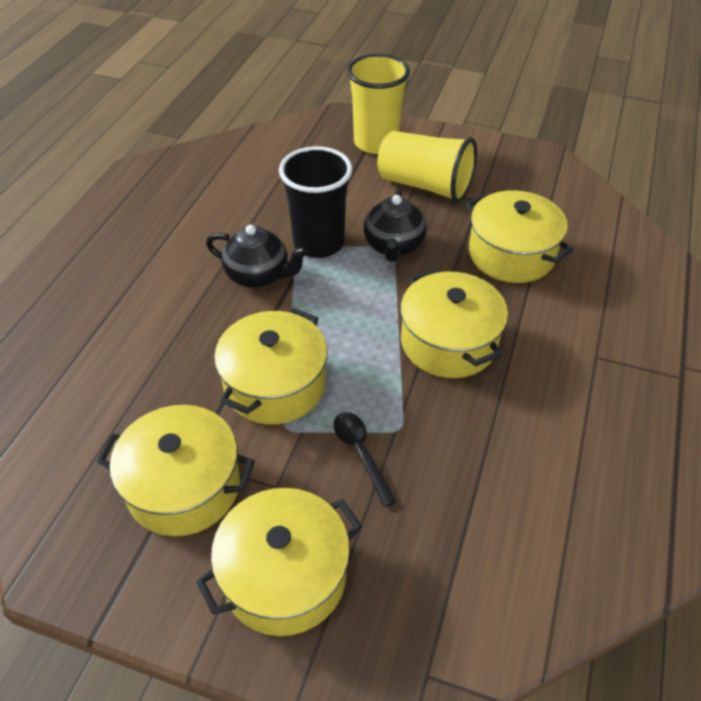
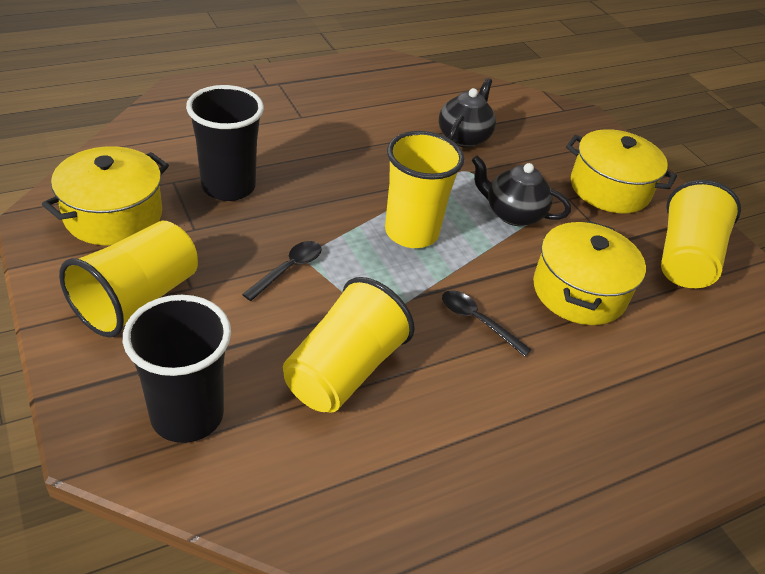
black cup: [279,146,352,258] = 1 -> [123,295,231,443] [186,85,264,201] = 2
black spoon: [334,412,397,507] = 1 -> [242,241,322,301] [442,290,532,357] = 2
yellow cup: [347,54,410,154] [377,131,477,203] = 2 -> [59,221,198,337] [283,277,415,413] [385,131,465,248] [661,180,741,288] = 4
yellow pot: [97,405,255,536] [196,488,362,636] [214,308,327,425] [400,269,508,378] [466,190,573,283] = 5 -> [42,146,169,246] [533,221,646,325] [566,129,677,213] = 3

